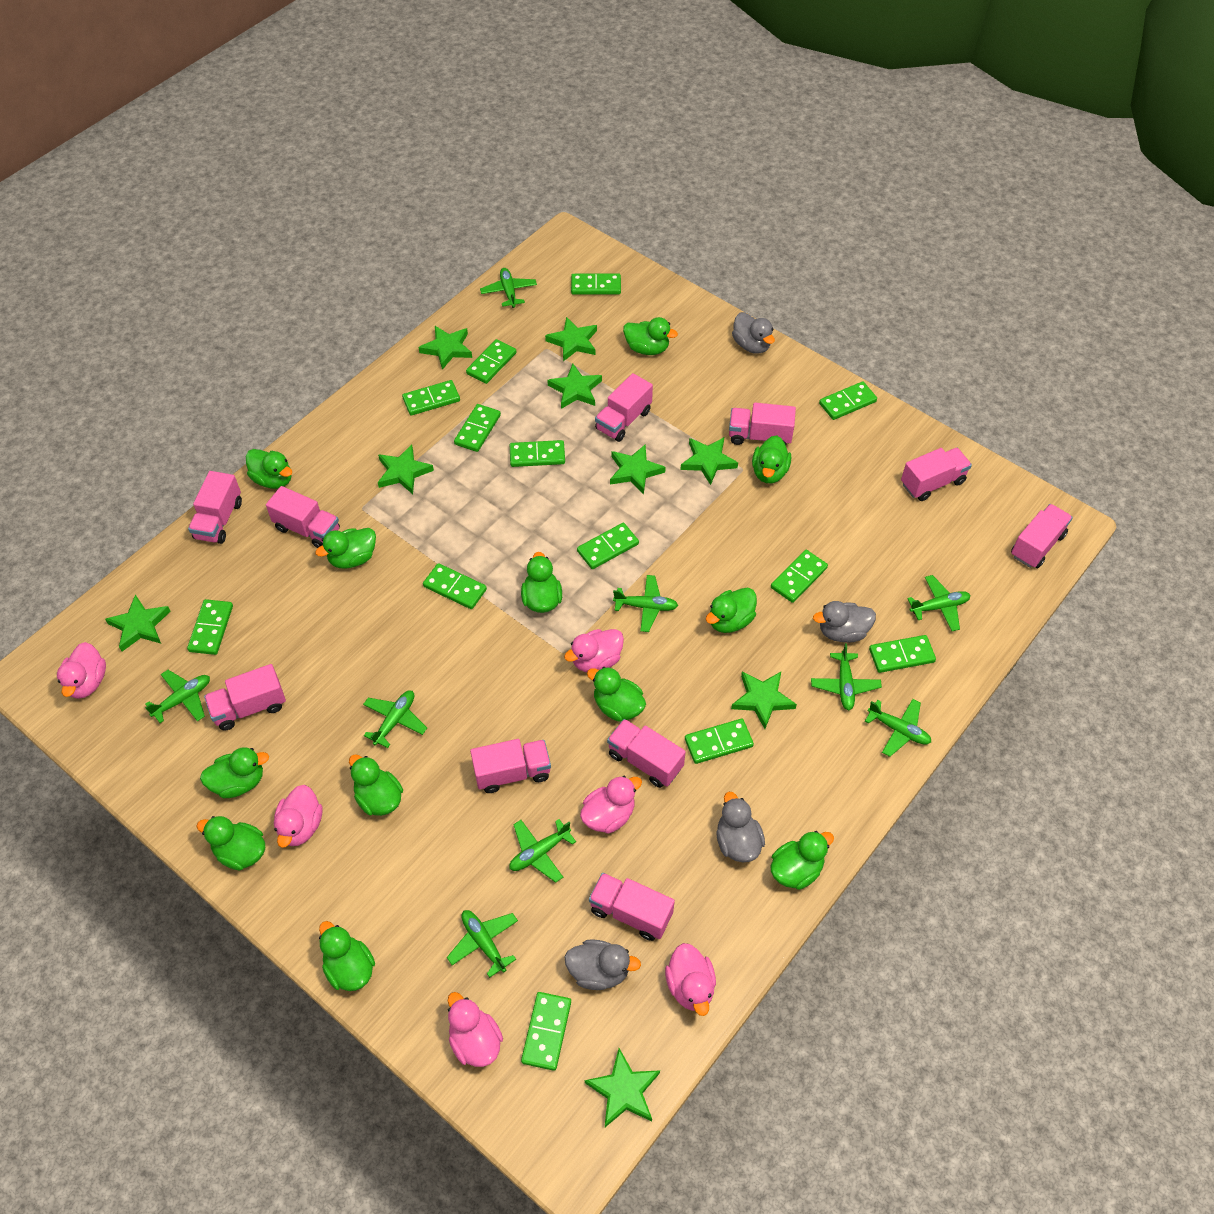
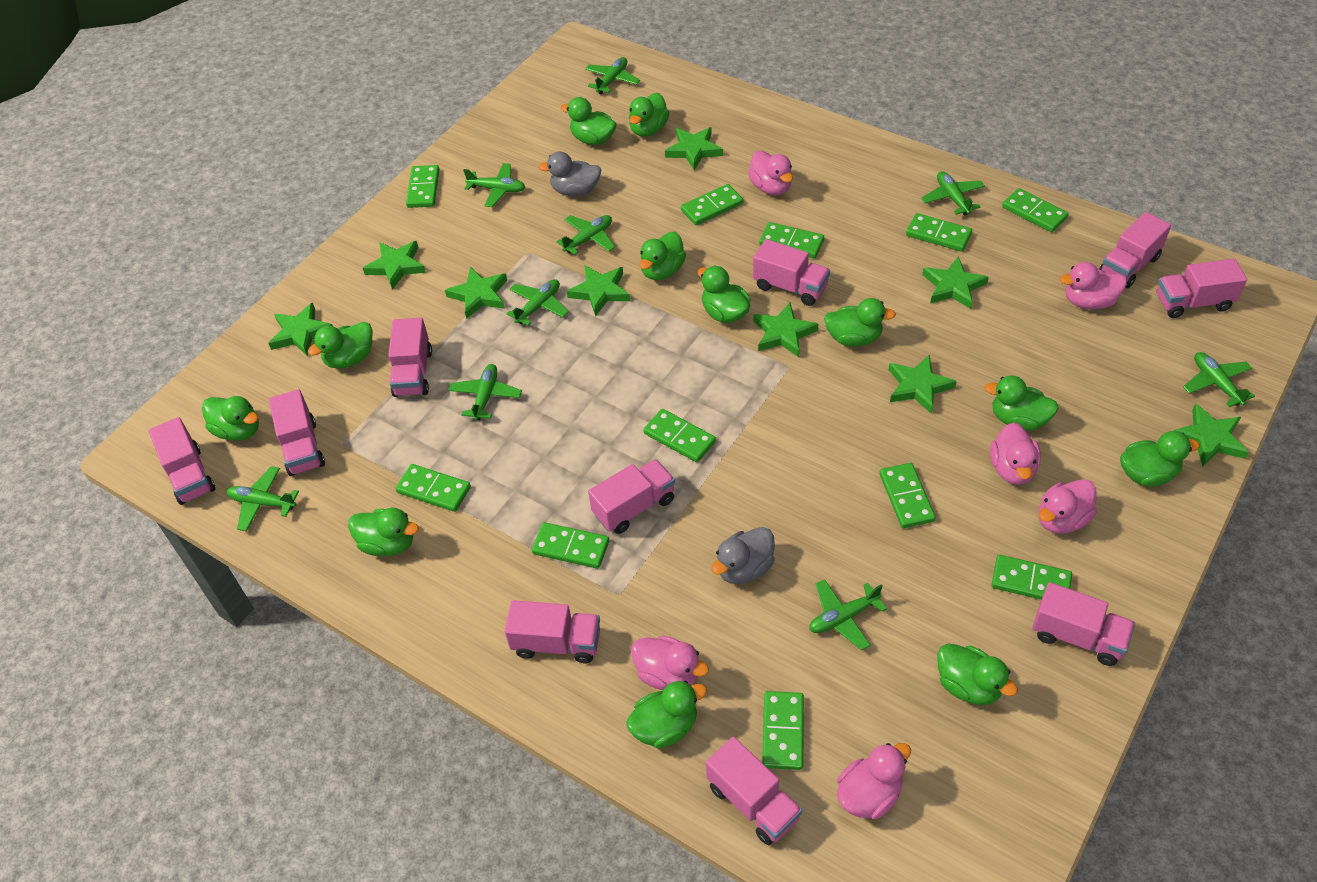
green domino: [187,599,233,655] [402,380,460,416] [423,563,487,609] [454,404,501,452] [466,339,516,384] [510,440,565,467] [521,992,571,1071] [571,274,621,295] [577,523,639,569] [685,719,754,764] [771,550,828,603] [819,381,877,420] [869,635,936,673] = 13 -> [395,464,471,512] [406,165,440,208] [532,522,609,569] [643,409,716,462] [681,184,743,225] [759,222,824,258] [762,691,804,770] [879,463,936,528] [906,213,972,252] [991,555,1072,600] [1002,188,1069,232] = 11
grey duck: [564,939,641,990] [716,792,765,862] [732,312,775,354] [813,601,876,643] = 4 -> [538,151,601,196] [711,527,775,584] = 2

